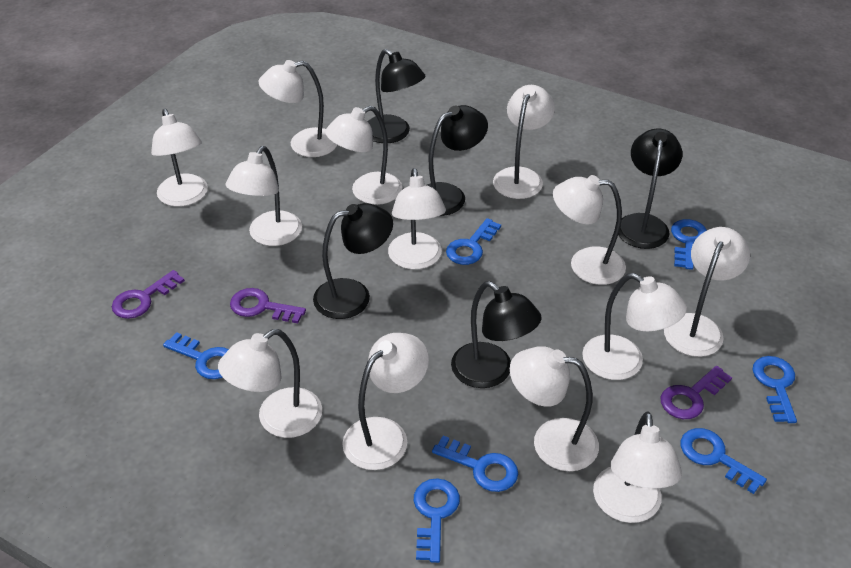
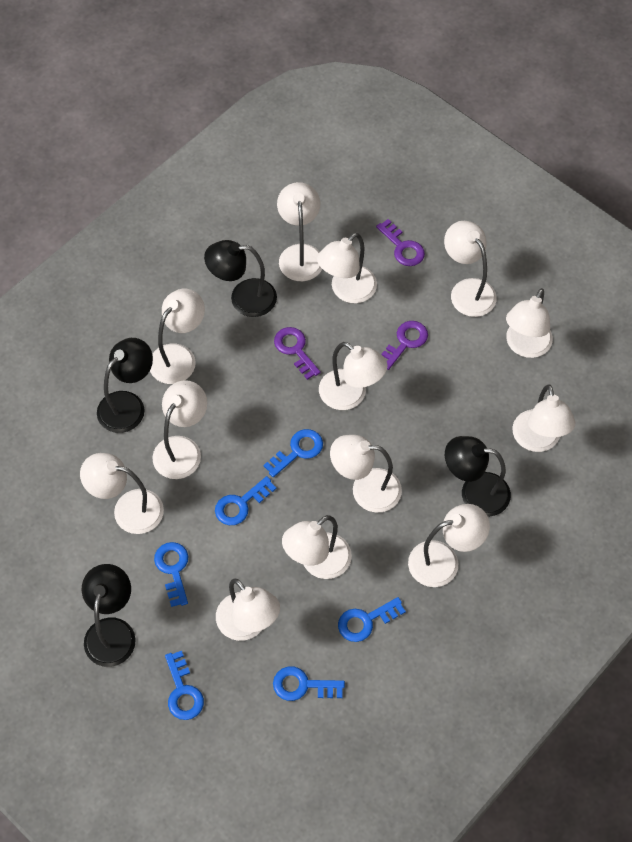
black lamp: [313,203,393,319] [367,49,425,143] [427,105,488,216] [451,281,542,388] [618,129,682,249] = 5 -> [82,564,136,667] [97,338,153,433] [204,240,277,317] [445,436,511,517] = 4
blue key: [163,332,229,379] [414,478,460,563] [432,436,518,492] [446,218,501,265] [671,219,707,270] [681,428,767,494] [753,356,797,423] = 7 -> [154,542,188,607] [165,651,204,720] [215,476,276,525] [263,429,323,477] [273,666,345,701] [338,597,406,642] = 6

